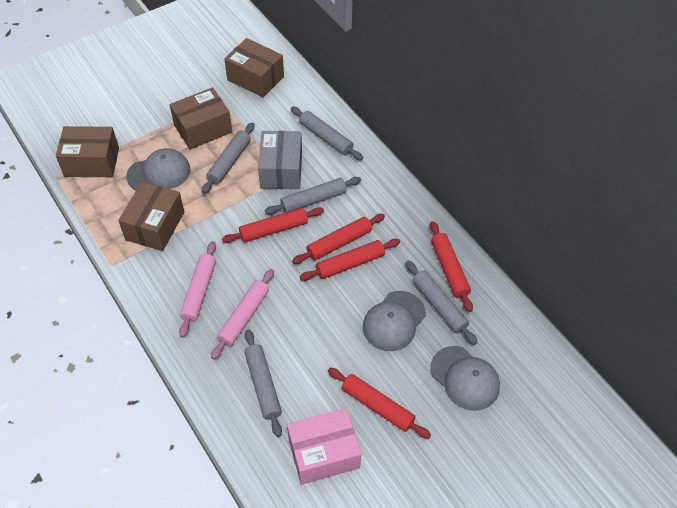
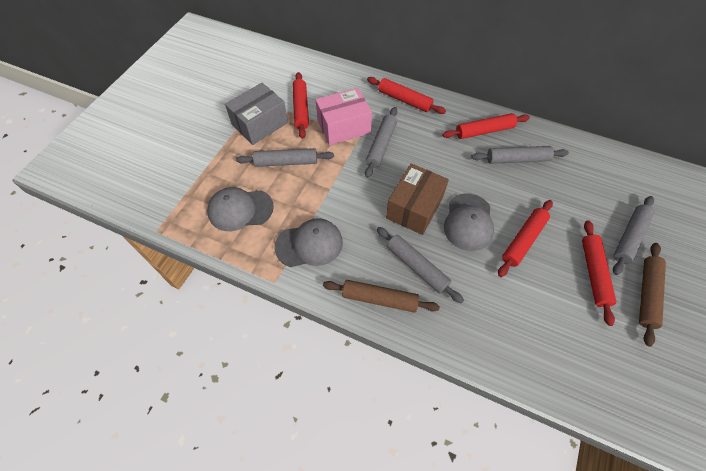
brown box: [56,126,119,177] [118,182,184,251] [170,87,232,150] [224,38,284,98] = 4 -> [386,164,449,235] = 1
brown rolling pin: none = 0 -> [323,280,440,313] [639,243,666,347] = 2
pink rolling pin: [179,241,216,337] [211,269,274,359] = 2 -> none = 0

